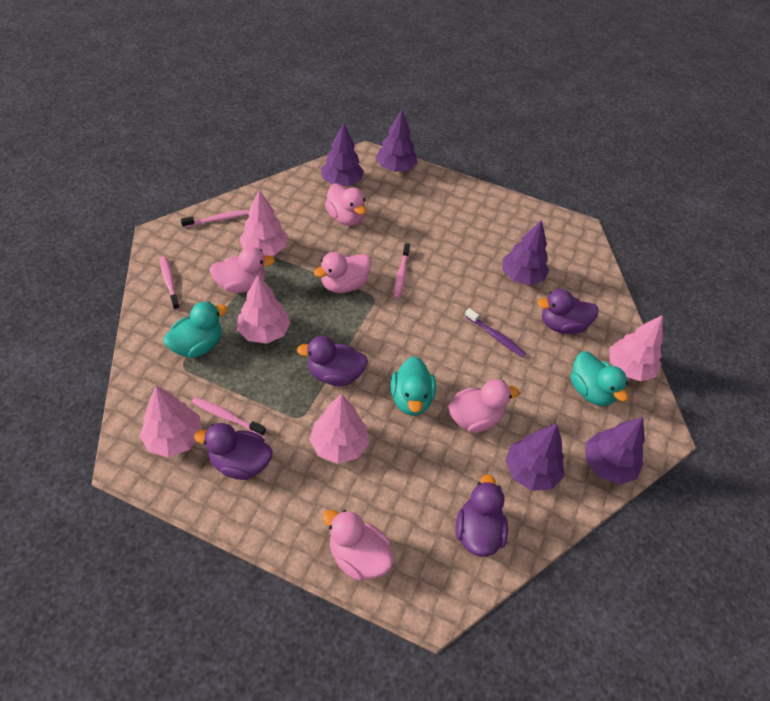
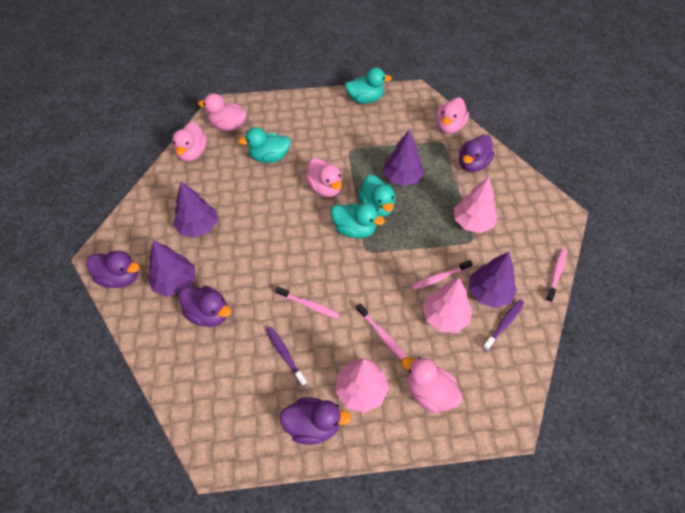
pink tree: [140,386,202,457] [237,275,291,344] [239,190,288,256] [309,394,369,464] [609,315,664,381] = 5 -> [335,358,389,413] [423,278,472,333] [454,176,498,233] = 3
purple toothbrush: [465,308,526,357] = 1 -> [266,326,307,387] [482,300,524,351] = 2
purple tree: [321,123,364,186] [376,110,417,172] [502,220,549,285] [505,424,564,491] [585,417,645,485] = 5 -> [148,240,195,297] [173,181,218,238] [383,130,424,186] [469,252,517,308] = 4
turquoise duck: [163,302,228,358] [391,356,436,416] [570,351,628,406] = 3 -> [238,127,291,163] [331,203,385,238] [345,67,392,104] [358,175,395,217] = 4

